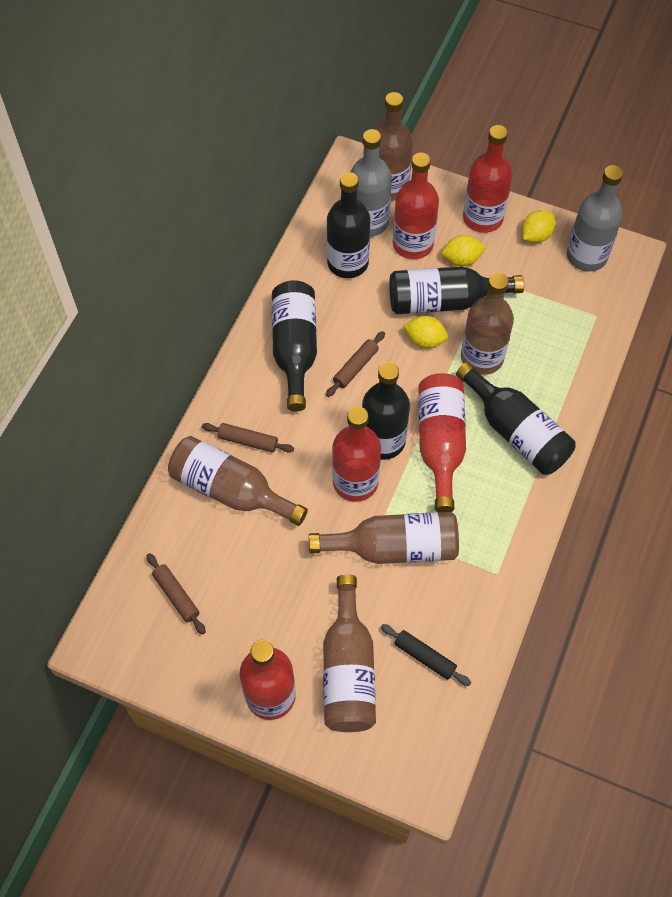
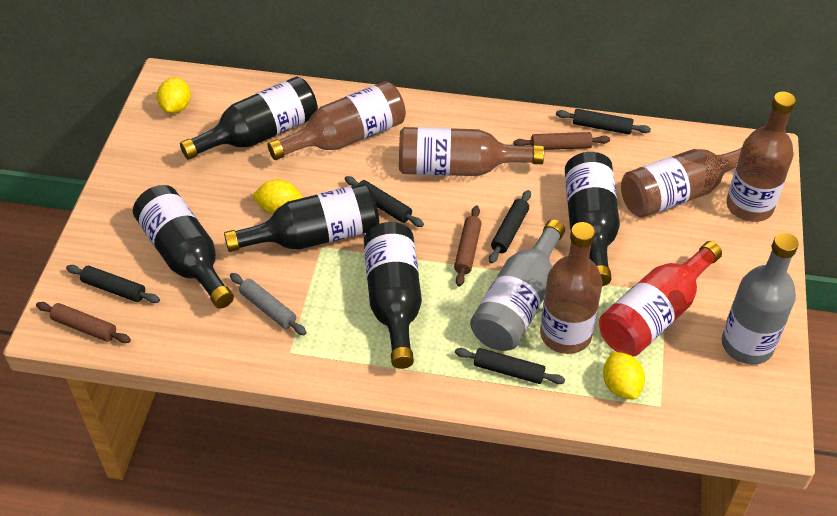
black rolling pin: [381,624,471,686] = 1 -> [66,265,160,303] [345,176,424,227] [455,348,565,384] [489,190,531,263] [556,109,651,134] = 5
grey rolling pin: none = 0 -> [230,273,307,335] = 1
red bottle: [240,640,296,720] [332,406,381,502] [393,153,439,259] [418,373,466,513] [463,125,513,233] = 5 -> [599,241,722,356] = 1

